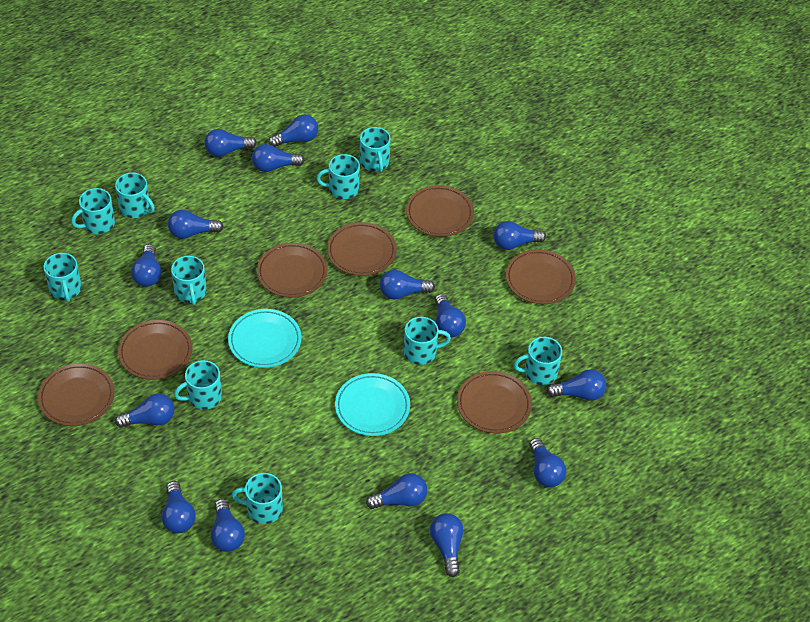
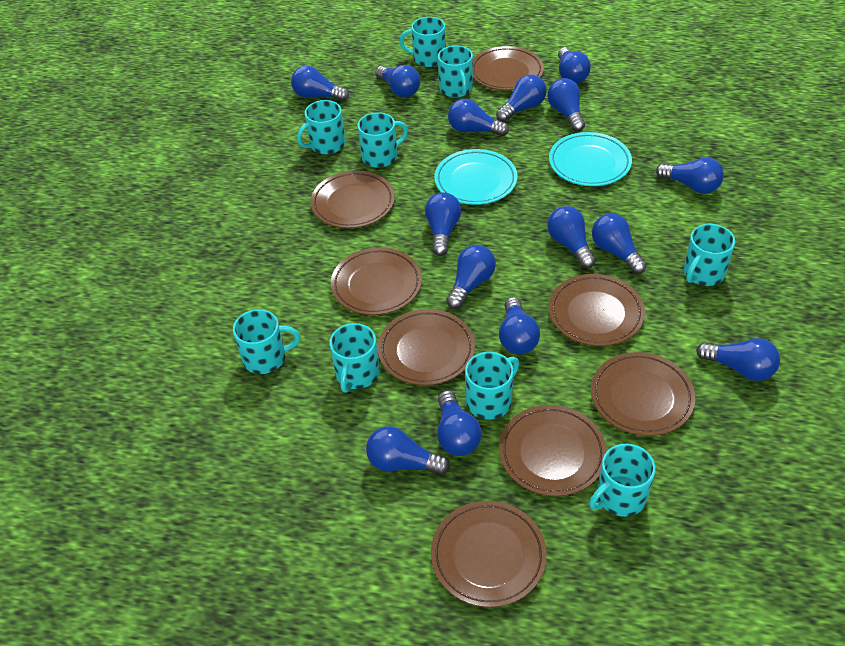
brown plate: [38,363,115,426] [118,320,192,380] [257,243,327,298] [327,222,397,276] [406,185,474,237] [457,371,532,434] [506,249,576,304] = 7 -> [310,170,395,228] [331,247,422,315] [378,309,475,386] [431,501,547,608] [473,46,544,91] [499,405,607,496] [549,274,645,346] [591,352,695,436] = 8
turquoise mug: [44,253,82,302] [71,188,115,234] [115,172,155,218] [171,256,207,305] [174,360,222,410] [232,473,283,524] [316,154,360,199] [360,127,391,172] [404,317,451,365] [513,337,562,385] = 10 -> [233,309,300,374] [297,100,345,154] [330,323,380,393] [357,112,408,168] [399,17,446,67] [438,45,473,97] [465,352,519,420] [589,444,656,517] [683,224,735,286] = 9

